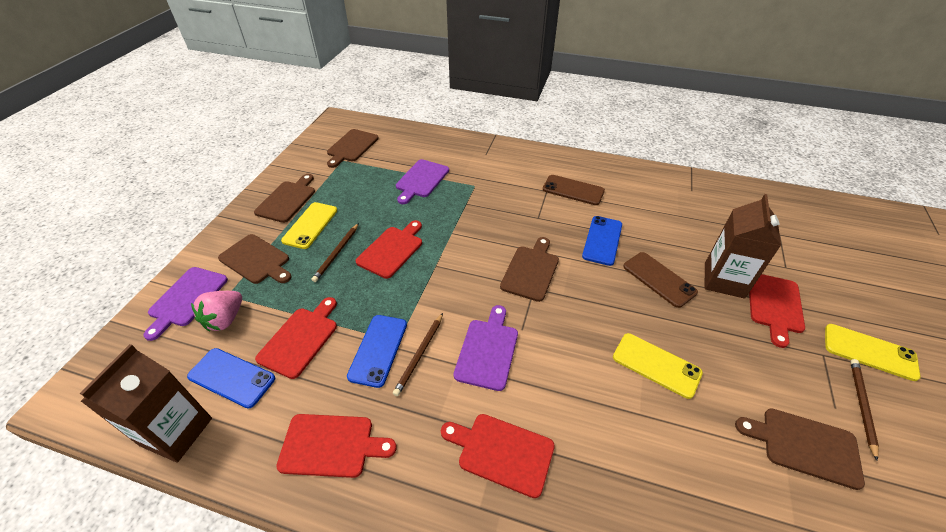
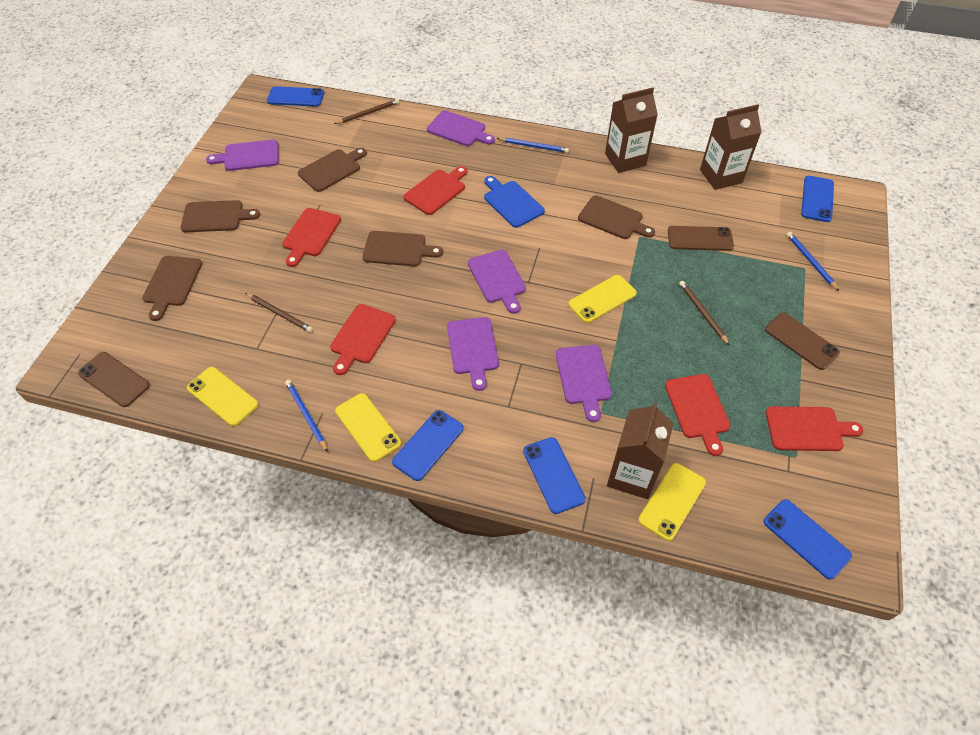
blue cutting board: none = 0 -> [484,176,545,228] = 1
blue pencil: none = 0 -> [285,380,328,452] [497,137,569,153] [787,232,839,291] = 3
blue phone: [187,348,275,408] [347,315,407,388] [582,216,622,266] = 3 -> [267,86,324,107] [392,410,464,481] [523,437,586,514] [764,499,852,580] [801,176,834,222] = 5
brown carton: [80,344,212,463] [705,194,781,299] = 2 -> [605,87,658,173] [607,402,674,499] [700,104,762,190] = 3
brown phone: [543,175,605,205] [623,252,698,308] = 2 -> [78,352,150,407] [668,226,734,251] [765,312,840,370] = 3
pink strawberry: [191,291,242,331] = 1 -> none = 0
purple cutting board: [143,267,228,341] [396,159,449,204] [454,305,518,391] = 3 -> [206,140,279,171] [427,110,495,146] [447,317,499,391] [468,250,526,314] [556,345,612,422] = 5
yellow phone: [281,202,337,249] [613,333,703,399] [825,324,921,381] = 3 -> [187,367,258,426] [335,393,401,462] [568,275,637,323] [638,463,706,541] = 4

